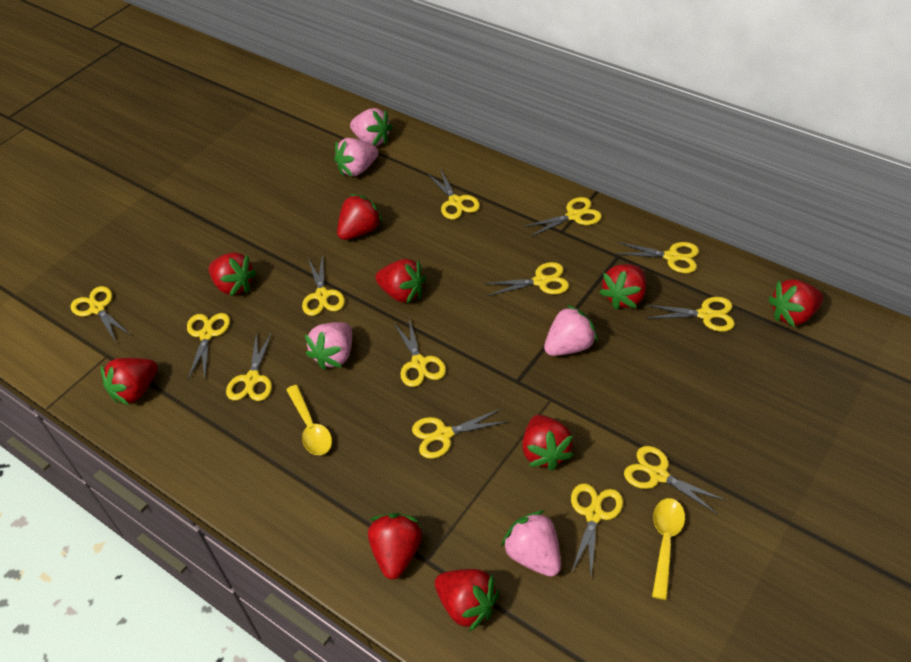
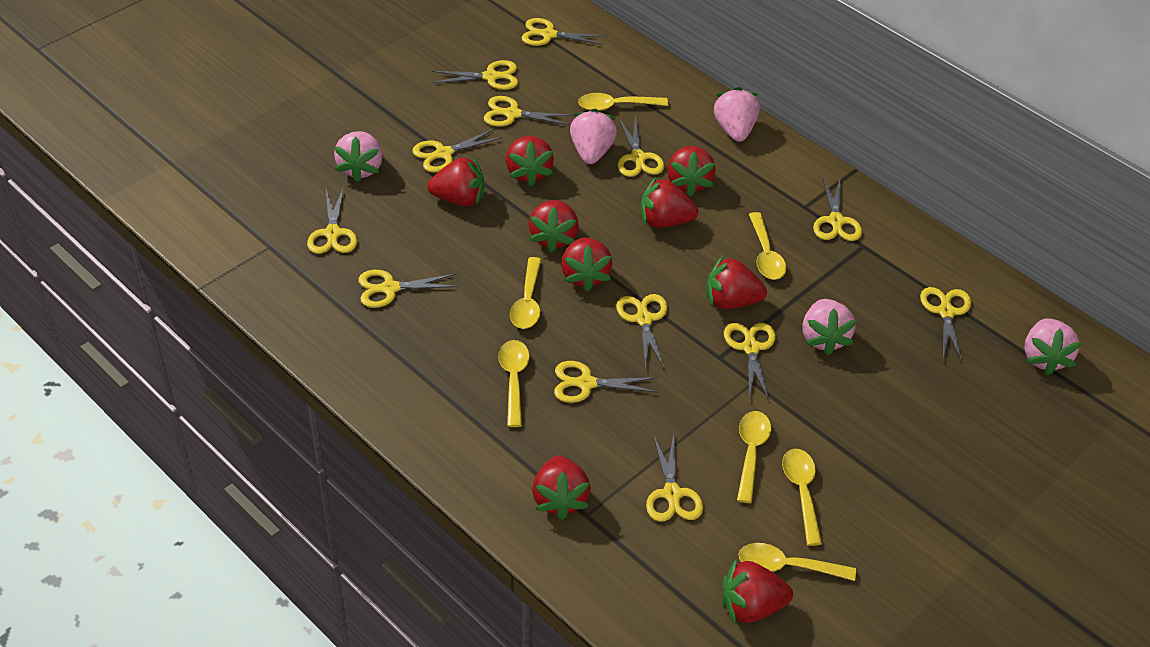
yellow spoon: [286,385,332,455] [652,498,685,600] = 2 -> [498,340,530,427] [510,257,541,329] [578,93,668,111] [737,411,771,503] [738,543,856,581] [749,212,786,280] [782,449,822,546] = 7

